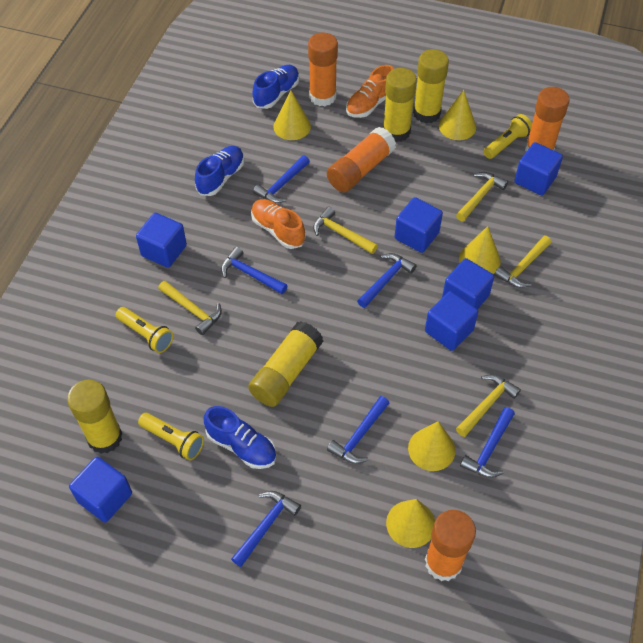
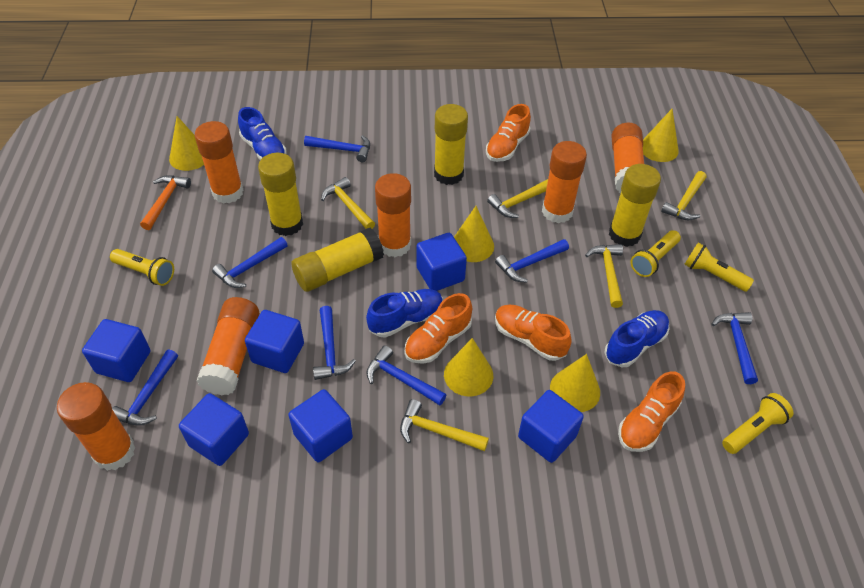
blue hammer: [221,246,288,294] [231,491,301,567] [253,155,310,203] [327,396,389,464] [357,253,417,308] [460,407,515,478] = 6 -> [112,349,178,425] [212,237,288,288] [304,135,370,162] [313,306,356,380] [366,345,446,405] [495,239,569,282] [712,312,758,384] = 7
orange glue stick: [308,33,338,106] [327,127,396,192] [425,510,476,581] [525,87,570,152] = 4 -> [57,382,136,471] [195,121,243,204] [196,297,259,395] [375,173,411,257] [542,141,587,223] [611,123,644,193] = 6
orange hammer: none = 0 -> [140,175,191,230] = 1
orange shoe: [251,199,306,249] [346,65,394,118] = 2 -> [405,293,472,364] [486,104,531,162] [495,305,572,361] [618,371,685,452] = 4
yellow flashlight: [116,307,174,353] [138,413,204,460] [483,114,532,159] = 3 -> [110,249,174,286] [631,230,681,277] [684,243,754,292] [722,393,794,454] = 4

